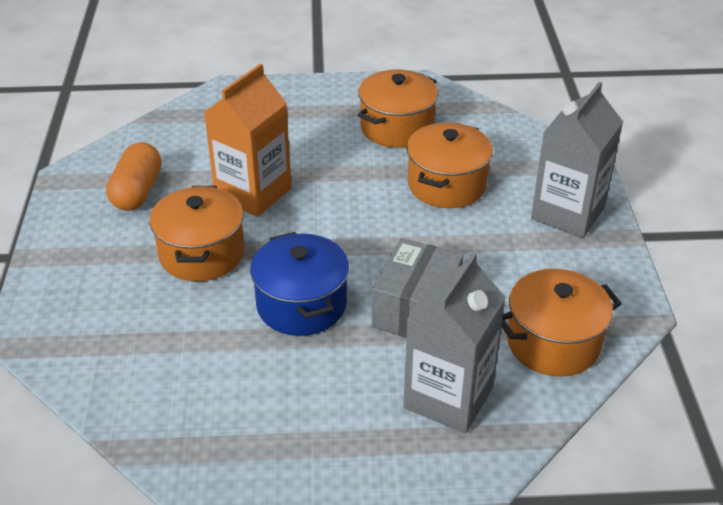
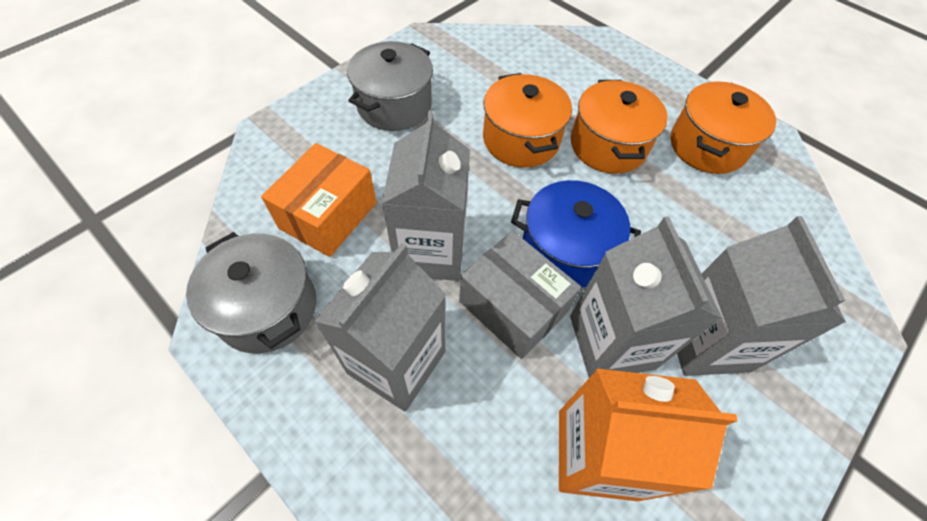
grey carton: [403,252,506,434] [531,82,623,238] = 2 -> [314,243,446,412] [382,111,470,281] [570,216,723,378] [677,216,846,376] = 4
grey pot: none = 0 -> [186,232,316,353] [347,41,433,131] = 2
orange box: none = 0 -> [261,143,377,257] = 1
orange capsule: [106,142,162,211] = 1 -> none = 0
orange pot: [150,186,245,282] [358,70,438,148] [407,122,493,208] [501,269,622,376] = 4 -> [483,73,572,168] [571,80,668,174] [671,81,776,174] = 3

